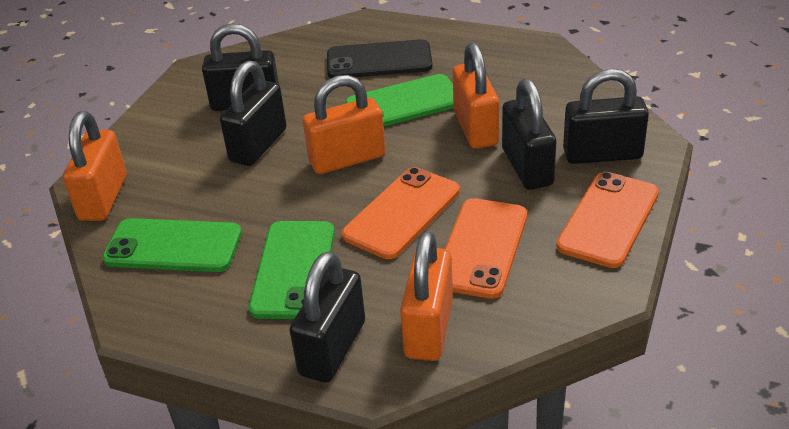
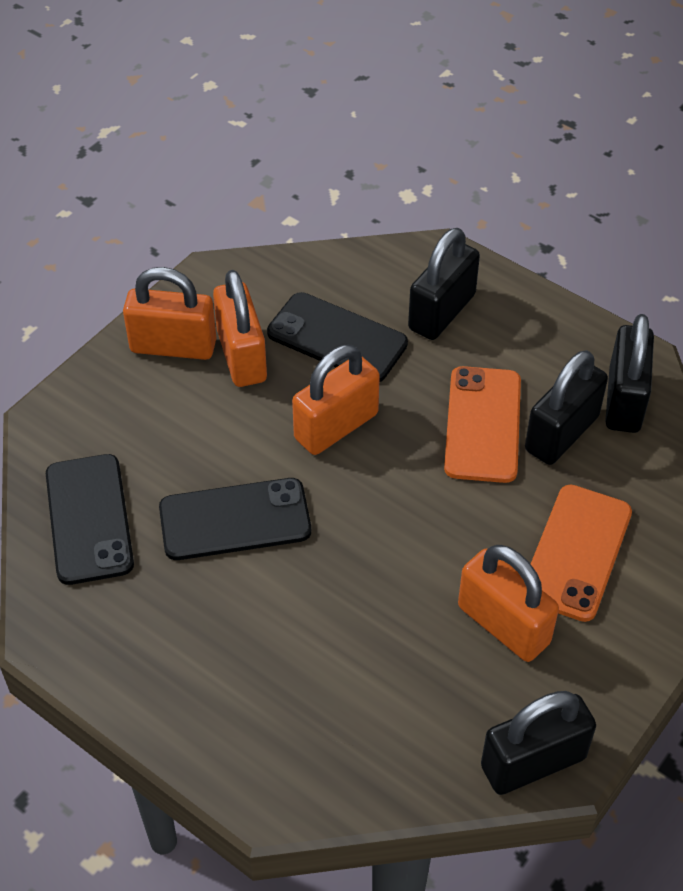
black padlock: [202,23,279,111] [220,61,287,166] [289,251,365,383] [502,78,556,190] [563,69,649,164] = 5 -> [408,228,480,340] [481,691,596,795] [525,350,608,465] [605,314,654,433] = 4
black phone: [327,39,433,78] = 1 -> [46,454,134,585] [159,478,311,560] [267,292,408,382] = 3
green phone: [102,218,242,272] [249,221,335,319] [345,74,454,127] = 3 -> none = 0
orange phone: [342,167,460,259] [445,198,527,299] [556,172,659,268] = 3 -> [444,366,521,483] [531,485,632,622] = 2

